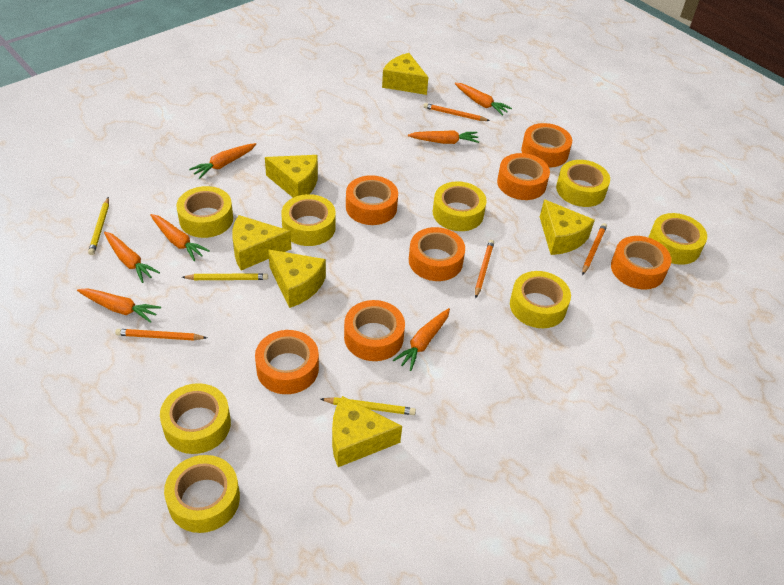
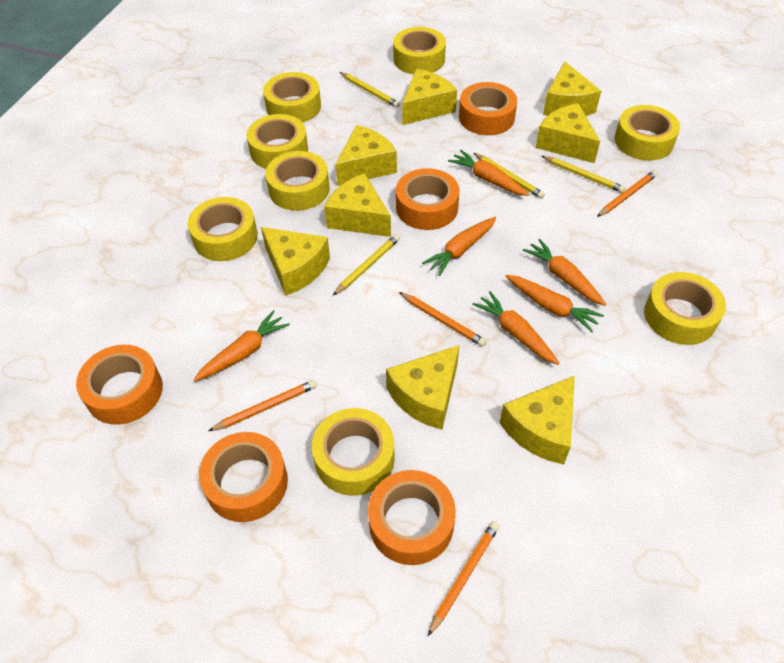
orange carrot: [77,288,161,323] [104,232,160,283] [151,214,210,261] [189,143,256,179] [392,308,450,371] [408,130,479,144] [455,83,512,116] = 7 -> [194,310,290,382] [422,217,496,276] [448,150,529,196] [472,291,560,365] [505,275,604,332] [523,239,606,306] = 6
orange tape: [255,330,319,394] [344,300,405,361] [346,175,398,225] [409,227,465,281] [497,153,550,200] [521,123,572,168] [611,236,671,289] = 7 -> [76,345,163,425] [199,432,288,522] [368,470,456,565] [396,168,460,230] [459,82,517,135] = 5
yellow cheese: [232,215,291,270] [265,155,318,198] [268,249,326,308] [332,396,402,467] [382,53,429,95] [540,199,595,255] = 6 -> [261,227,330,296] [324,173,391,237] [335,125,397,186] [386,345,459,430] [402,69,457,125] [499,375,575,465] [535,103,600,163] [543,61,601,116] = 8
yellow pencil: [88,197,109,255] [182,273,268,280] [321,397,416,415] = 3 -> [333,234,400,295] [340,72,400,108] [474,153,545,199] [542,156,625,193] = 4

